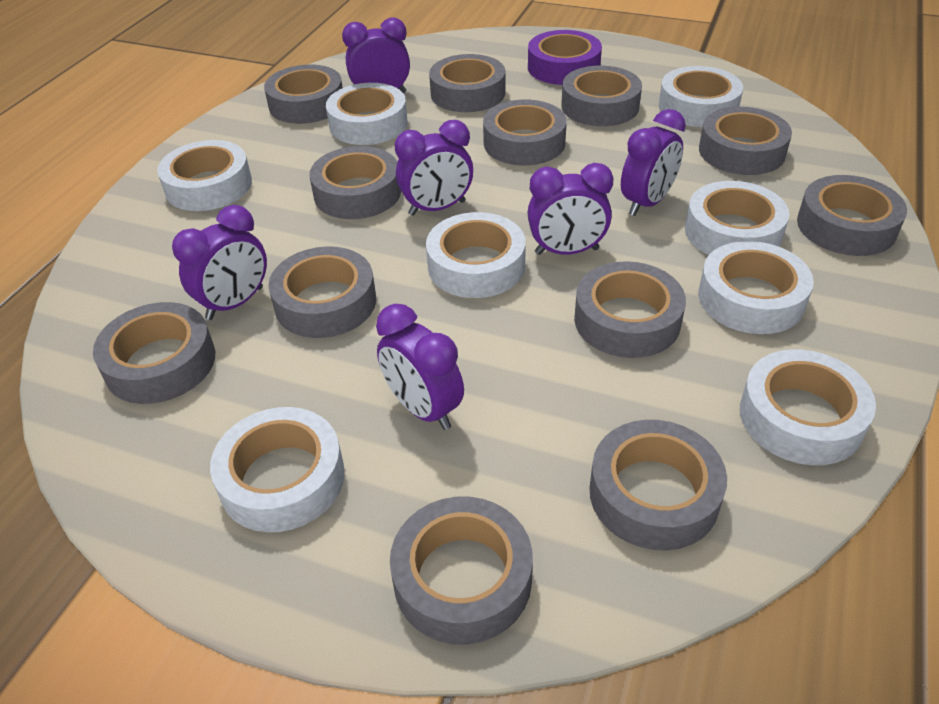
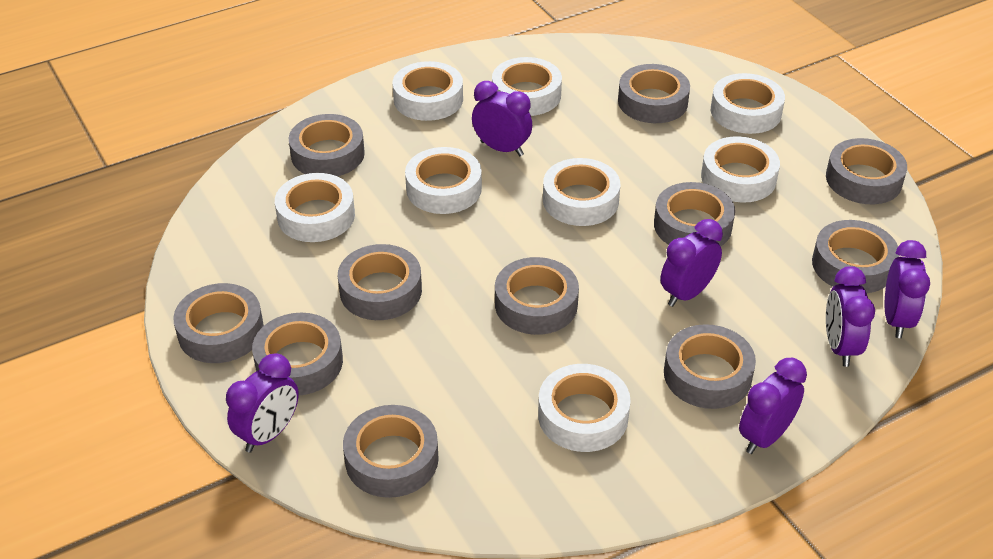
grey tape: [93,302,215,404] [264,65,343,124] [268,246,376,338] [310,146,401,219] [390,497,533,644] [429,54,505,112] [483,100,567,166] [561,66,642,126] [574,261,686,358] [590,420,727,551] [699,107,792,175] [797,175,907,256] = 12 -> [173,283,264,363] [252,313,343,395] [289,114,365,176] [338,244,422,320] [343,405,439,498] [495,257,579,335] [618,64,690,123] [654,182,735,246] [664,324,756,409] [812,220,899,293] [826,138,907,204] = 11
purple tape: [528,30,602,85] = 1 -> none = 0

